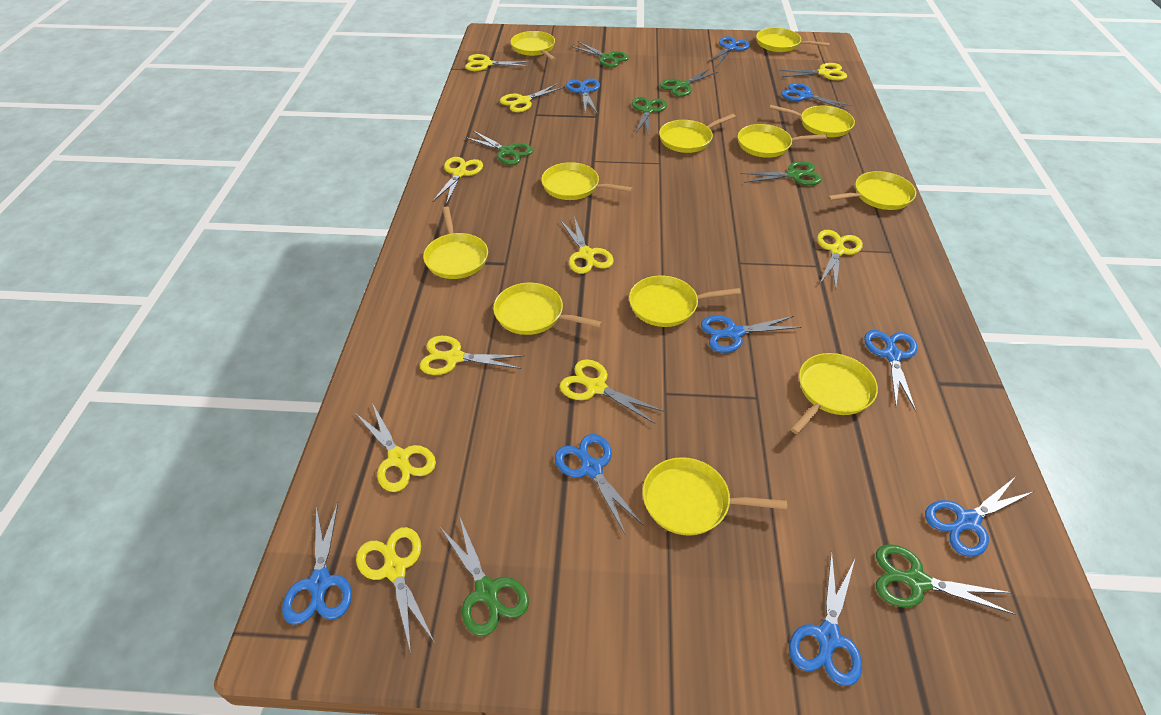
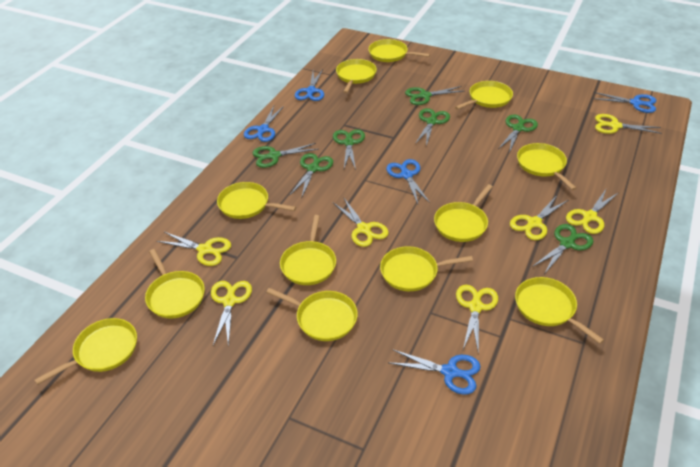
blue scissors: [282,502,352,625] [555,434,644,534] [566,78,600,114] [701,315,801,353] [708,36,750,65] [781,83,853,110] [789,551,862,686] [864,330,917,411] [925,477,1035,557] = 9 -> [244,106,284,142] [294,69,324,101] [386,159,430,204] [390,349,481,395] [593,92,656,113] = 5
yellow scissors: [355,403,436,492] [356,527,435,653] [420,336,524,375] [432,157,483,205] [465,54,530,71] [500,83,565,112] [560,216,614,274] [560,359,665,424] [779,63,847,80] [817,230,863,290] = 10 -> [157,232,231,266] [211,281,252,346] [333,197,389,247] [456,285,498,354] [510,195,568,240] [566,188,619,234] [595,114,662,134] = 7

